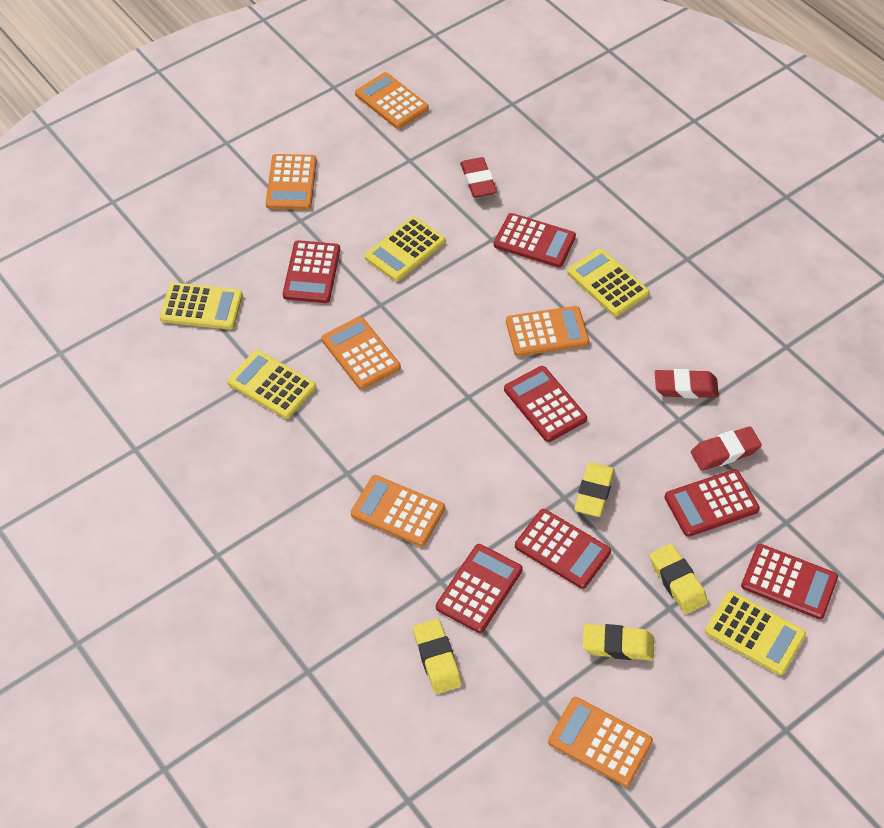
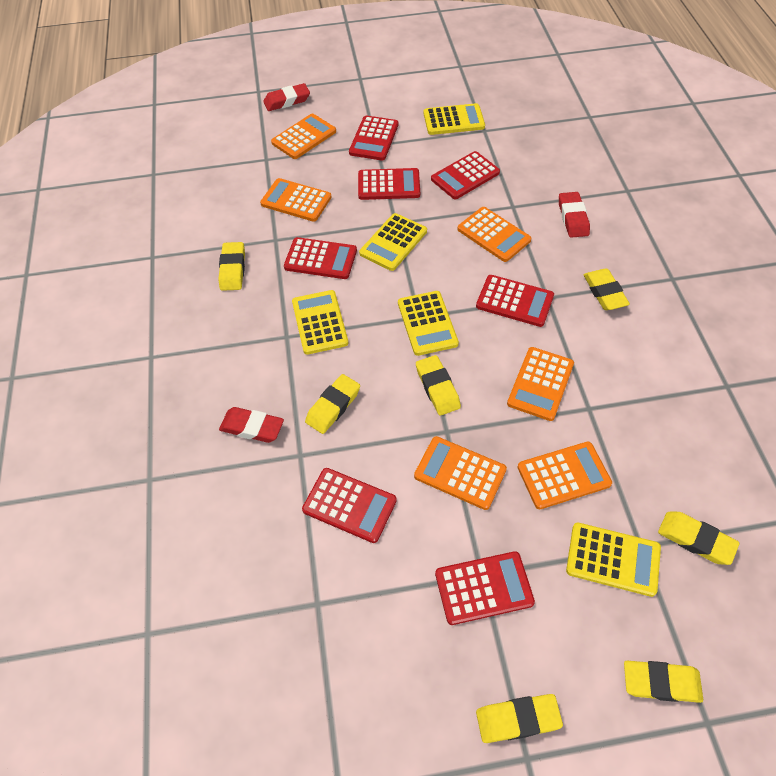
yellow eraser: [413,619,462,694] [574,462,615,517] [583,624,654,661] [650,544,708,614] = 4 -> [218,242,245,291] [305,374,360,434] [416,355,461,416] [476,694,563,743] [583,269,630,310] [624,661,703,703] [658,512,739,565] = 7

